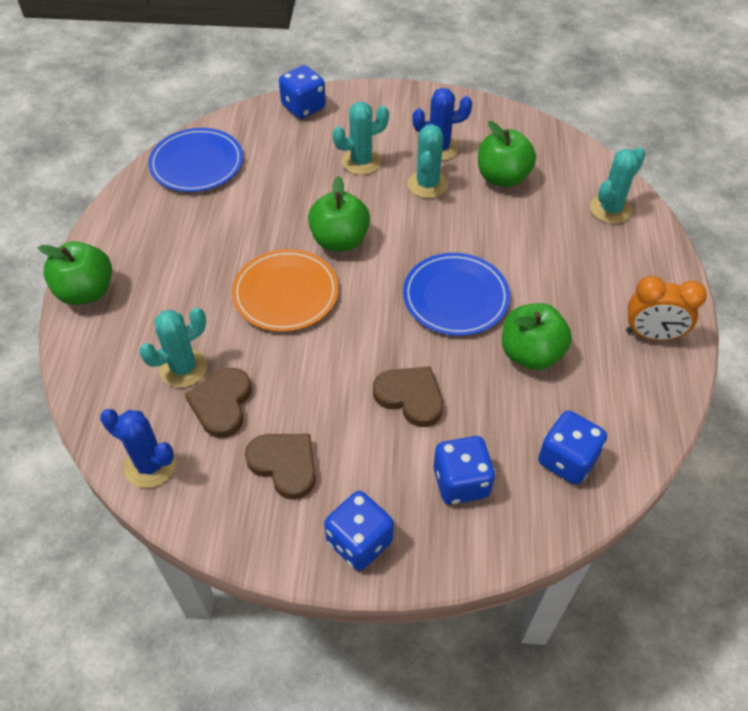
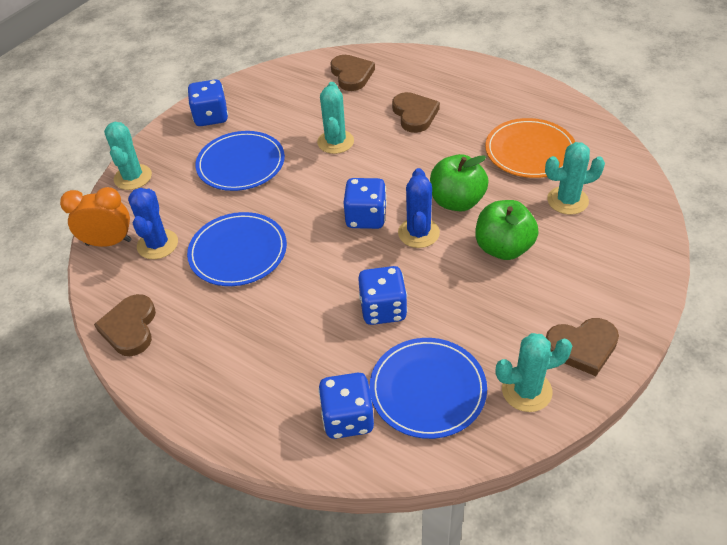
blue plate: [148,128,243,192] [403,253,510,336] = 2 -> [187,212,287,286] [195,131,285,191] [369,338,487,439] = 3
brown heart: [185,368,251,438] [245,434,316,500] [373,366,443,427] = 3 -> [94,294,156,356] [330,55,375,91] [392,92,440,133] [546,318,619,376] = 4
green apple: [38,241,112,305] [308,176,370,251] [478,121,536,187] [502,303,572,370] = 4 -> [430,154,489,211] [476,200,538,260] = 2

